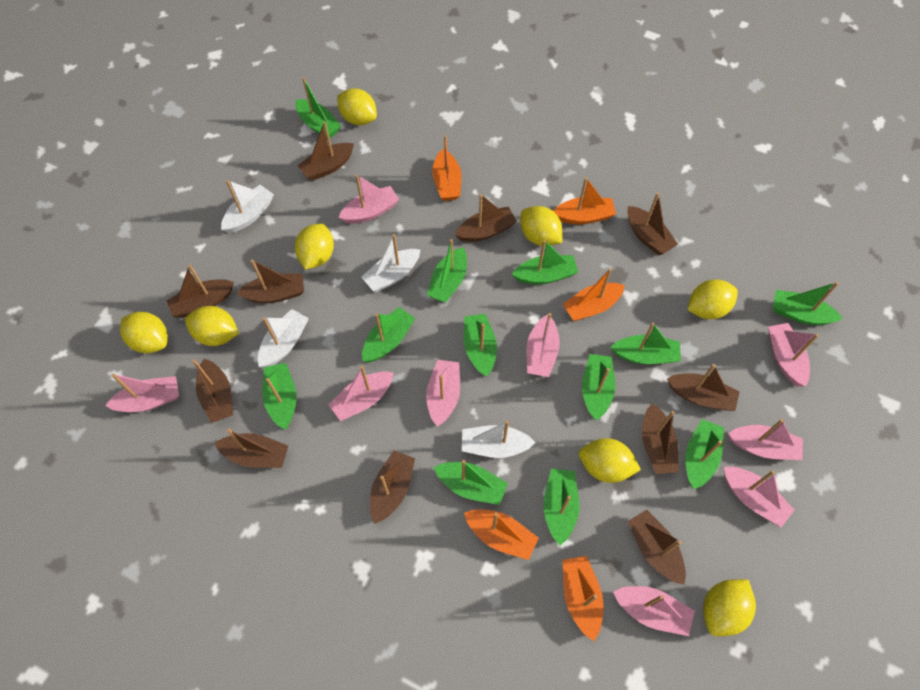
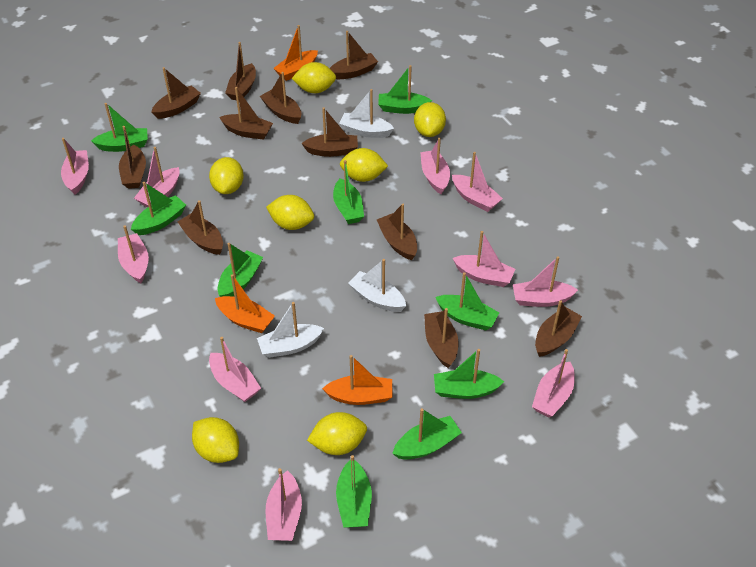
green boat: [262,363,297,430] [295,77,341,139] [362,307,415,362] [427,239,467,303] [434,460,508,505] [464,314,497,377] [512,240,578,284] [544,469,579,545] [582,354,615,420] [611,323,681,364] [686,419,724,489] [773,282,843,325] = 12 -> [91,103,148,152] [131,182,186,235] [218,243,263,297] [333,160,364,224] [336,455,372,528] [378,65,432,114] [392,408,462,460] [434,349,504,399] [435,272,499,330] = 9
orange boat: [432,135,462,201] [464,509,539,560] [553,177,616,224] [562,268,625,321] [563,556,604,641] = 5 -> [215,274,275,333] [273,25,318,81] [322,355,393,405] = 3
pink boat: [105,374,179,412] [328,366,394,421] [338,174,399,224] [426,360,460,427] [527,313,560,377] [613,586,695,636] [724,467,794,527] [728,419,803,460] [768,323,819,387] = 9 -> [61,138,89,195] [118,225,149,283] [134,147,180,207] [209,337,261,402] [266,468,302,541] [420,138,450,195] [452,152,503,212] [453,231,515,287] [513,256,578,307] [532,349,575,417] = 10
white boat: [221,180,274,233] [258,309,309,367] [362,234,420,292] [462,420,536,458] = 4 -> [257,302,324,358] [339,89,394,138] [348,259,406,312] = 3
yellow lemon: [120,312,168,353] [185,306,239,346] [295,223,334,269] [337,88,377,125] [521,206,562,246] [579,438,641,483] [688,280,738,319] [703,579,756,636] = 8 -> [192,417,239,463] [209,157,244,194] [266,195,314,230] [292,62,336,93] [307,412,367,455] [340,148,388,182] [414,102,446,137] = 7

